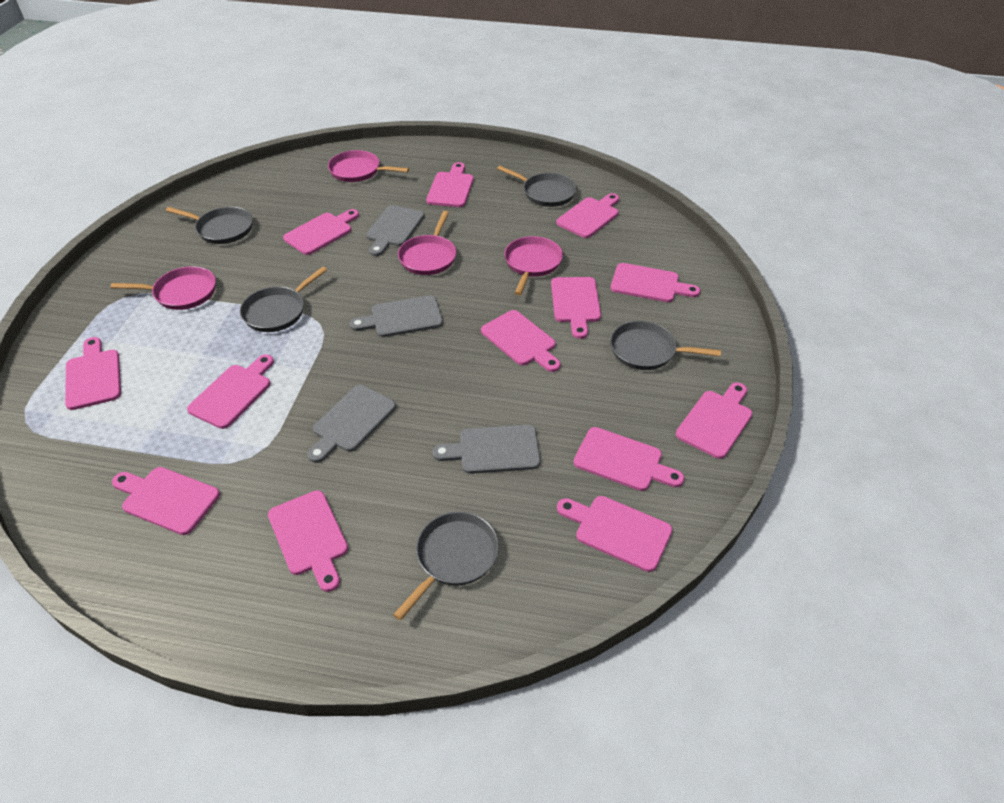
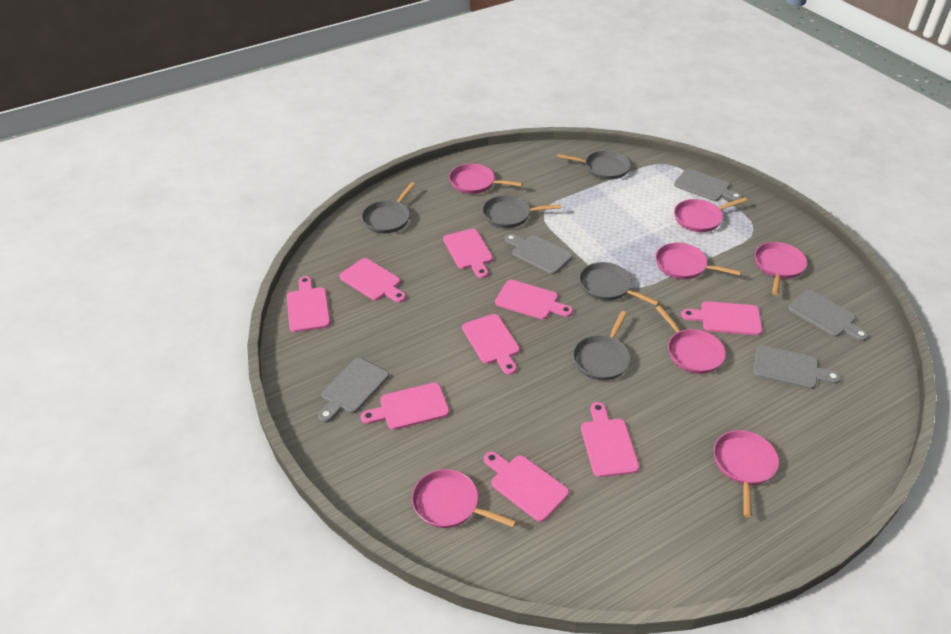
grey cutting board: [307,385,396,463] [350,295,443,337] [366,205,424,256] [432,425,540,474] = 4 -> [318,358,389,423] [504,234,573,275] [674,169,742,201] [753,345,841,389] [788,290,868,341] = 5
pink cutting board: [65,337,121,410] [112,467,220,535] [187,354,274,429] [268,490,348,592] [283,209,359,255] [426,162,474,207] [481,310,561,372] [551,277,601,339] [556,193,619,238] [557,496,673,572] [574,427,685,491] [610,263,700,302] [676,383,753,459] = 13 -> [287,276,330,332] [339,258,406,303] [361,383,450,430] [443,229,493,278] [462,314,520,375] [484,451,569,522] [495,280,573,320] [581,402,639,477] [681,301,762,335] = 9
pink pan: [110,266,216,310] [328,150,409,182] [398,211,456,275] [504,236,563,295] = 4 -> [412,469,516,528] [449,164,523,194] [656,243,741,279] [656,306,726,374] [674,197,747,232] [714,430,779,518] [755,242,807,295] = 7

